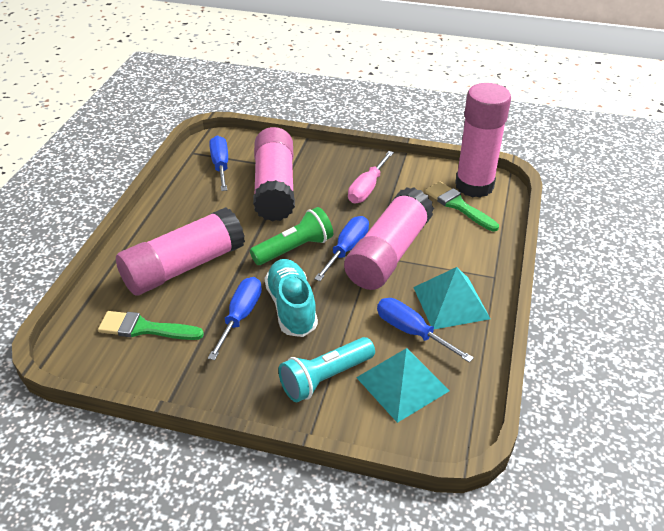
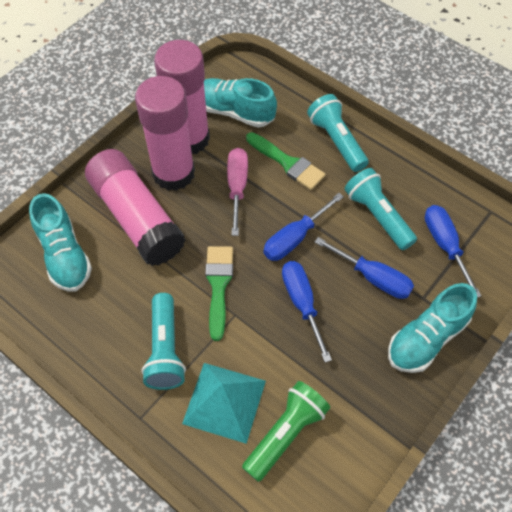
pink glue stick: [116,207,245,296] [253,127,295,222] [344,187,434,290] [455,83,511,198] = 4 -> [85,149,186,266] [135,76,195,191] [154,40,210,154] = 3
turquoise flashlight: [278,337,375,402] = 1 -> [141,293,186,390] [307,94,369,172] [345,168,417,250] = 3
turquoise pyramid: [356,348,450,423] [413,267,490,329] = 2 -> [182,363,266,444] = 1
turquoise shoe: [265,259,318,337] = 1 -> [29,193,92,292] [204,78,277,128] [388,283,477,373] = 3

